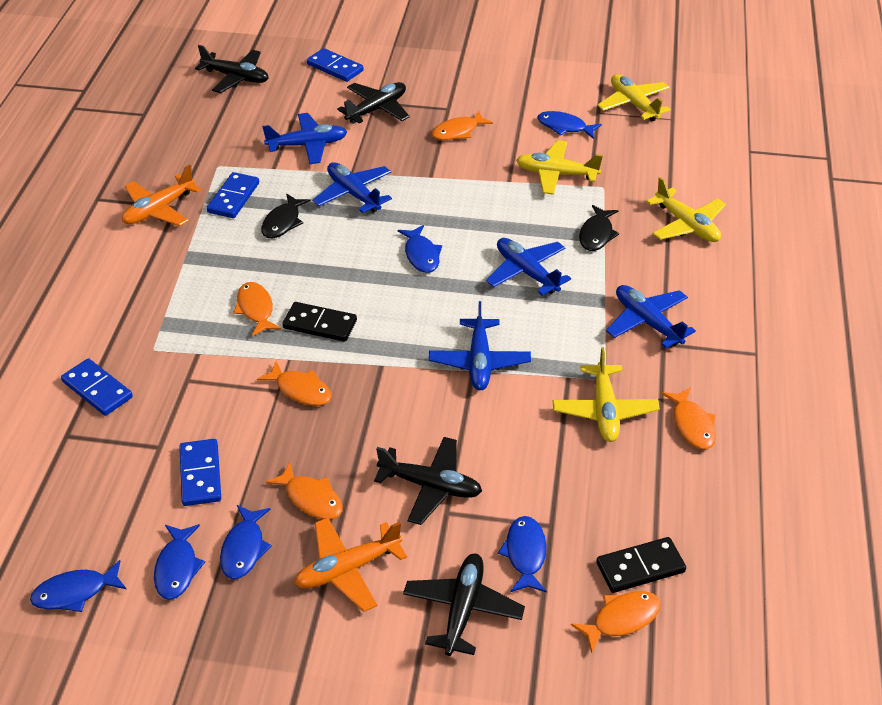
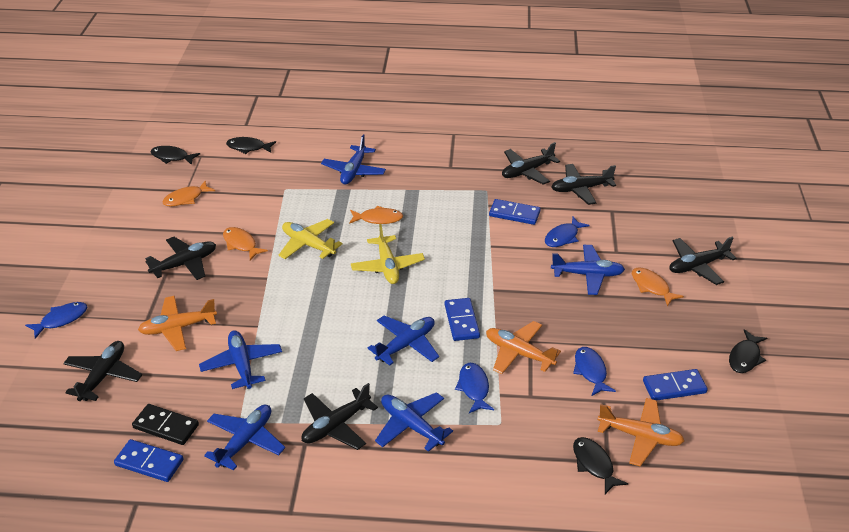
black domino: [282,302,357,342] [596,537,686,593] = 2 -> [132,404,199,445] = 1
black fish: [261,193,311,238] [579,205,619,251] = 2 -> [151,146,200,165] [226,137,276,154] [573,437,628,494] [729,329,767,373] = 4
black plane: [195,45,269,93] [337,82,410,124] [374,437,482,525] [403,553,525,656] = 4 -> [63,341,142,401] [145,237,216,280] [301,383,378,450] [502,142,560,185] [551,164,616,205] [669,236,737,285] = 6
blue fish: [30,560,126,612] [154,524,205,600] [220,505,272,579] [398,225,442,273] [498,516,547,593] [537,111,602,139] = 6 -> [25,302,87,339] [455,363,494,413] [545,217,590,247] [573,347,616,396] = 4
blue plane: [262,113,347,164] [313,162,392,213] [429,301,531,390] [486,238,571,295] [606,285,696,348] = 5 -> [199,330,282,389] [204,405,285,471] [321,135,386,185] [368,316,439,366] [375,392,453,452] [551,245,625,295] = 6
orange fish: [233,282,281,336] [257,361,332,406] [266,462,343,519] [432,111,493,140] [571,591,661,653] [661,387,716,449] = 6 -> [163,181,215,207] [223,227,268,260] [349,206,403,224] [632,267,684,306] = 4
orange plane: [122,165,202,226] [294,517,407,612] = 2 -> [138,296,217,351] [486,321,561,374] [597,398,684,467] = 3
yellow plane: [516,140,603,195] [553,347,660,442] [597,74,671,121] [646,177,726,242] = 4 -> [279,219,343,259] [351,224,425,284] = 2

